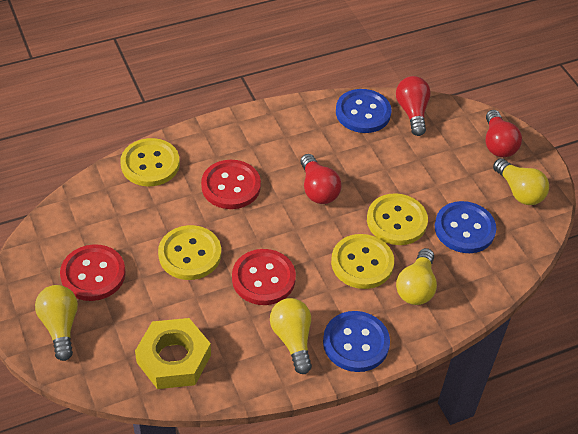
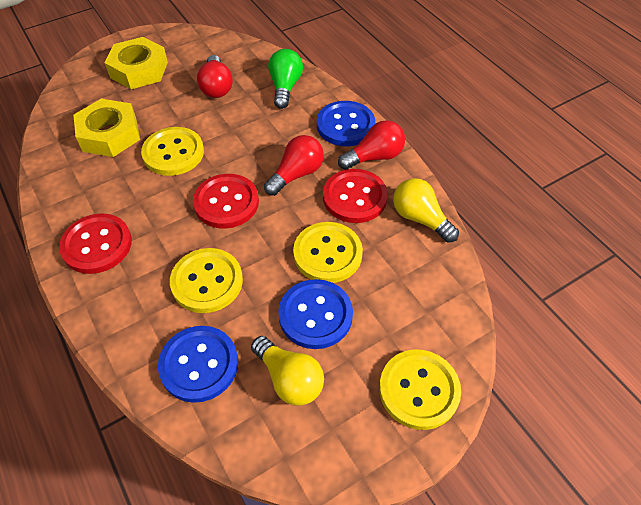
green light bulb: none = 0 -> [268,49,303,109] = 1
yellow light bulb: [35,285,78,361] [270,298,312,374] [396,248,437,305] [493,158,549,205] = 4 -> [251,336,324,406] [393,178,459,243] = 2
yellow nut: [135,318,211,389] = 1 -> [73,99,140,157] [105,37,168,89] = 2

